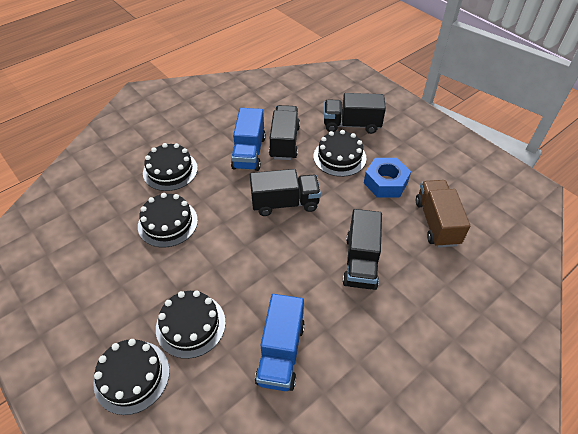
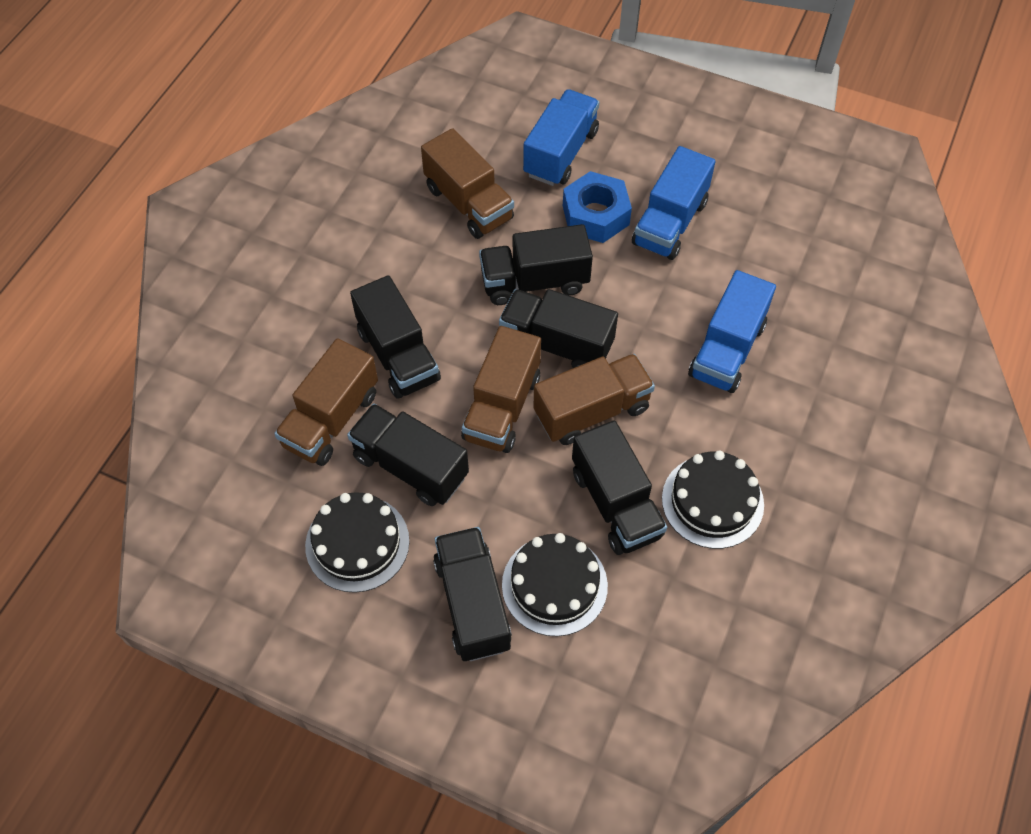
black cake: [94,339,170,415] [138,193,198,248] [143,143,198,191] [156,290,226,359] [313,130,366,177] = 5 -> [305,492,409,593] [502,533,608,636] [662,451,764,549] = 3
black truck: [250,169,321,216] [269,105,300,160] [324,93,386,134] [343,209,382,290] = 4 -> [347,403,469,506] [350,275,441,399] [433,527,512,661] [479,224,593,305] [499,289,618,368] [572,420,667,555] = 6
blue truck: [231,108,266,171] [255,294,305,391] = 2 -> [523,89,599,186] [632,146,715,260] [688,270,776,393] = 3
brown truck: [416,180,470,248] = 1 -> [274,338,378,466] [421,128,514,239] [461,326,541,453] [533,354,655,445] = 4

